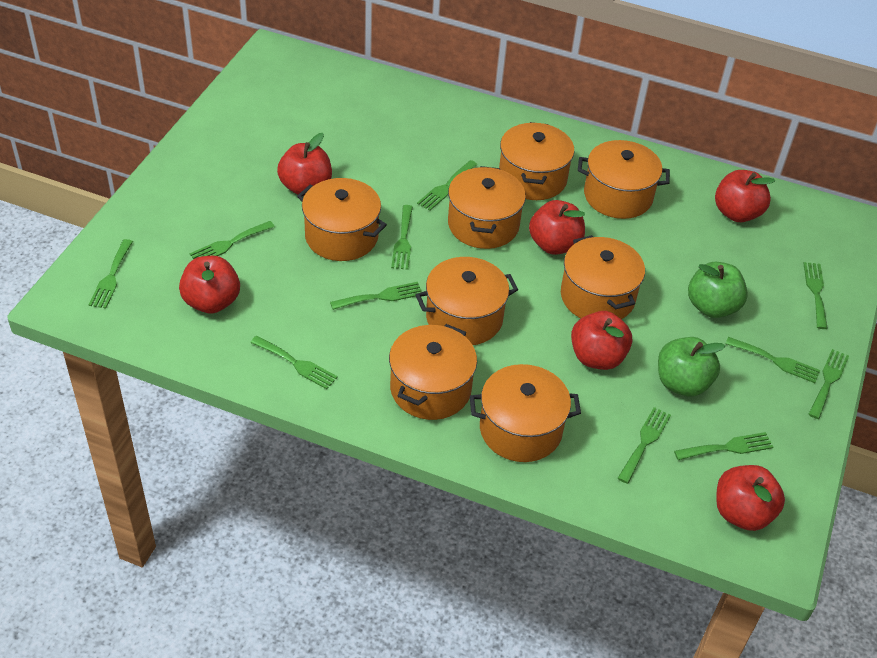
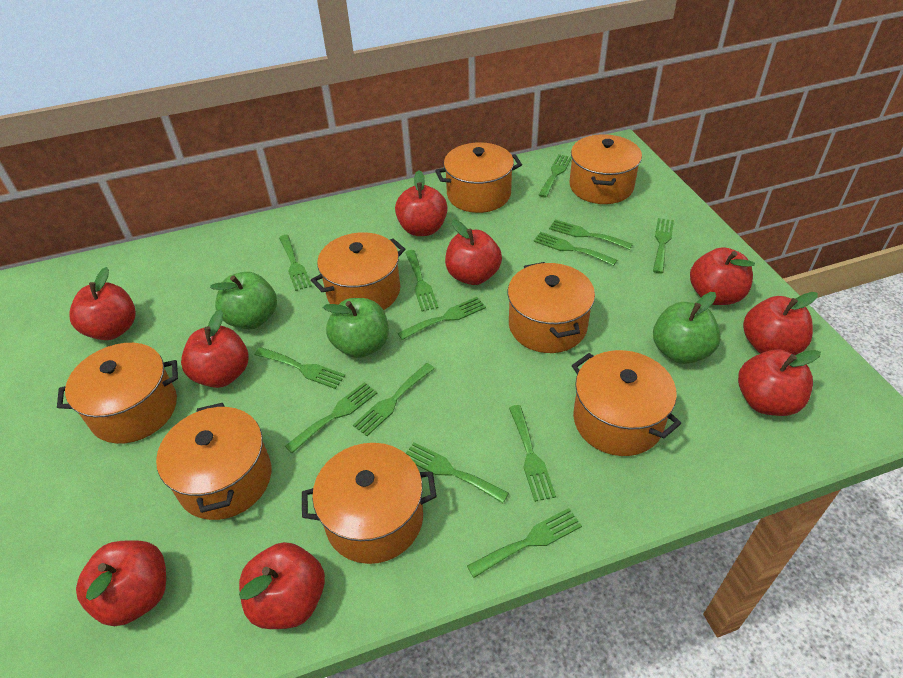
green apple: [658,337,725,397] [688,262,748,318] = 2 -> [210,272,277,329] [323,298,389,358] [653,292,721,364] = 3
green fork: [89,239,133,309] [189,221,275,259] [250,336,338,389] [330,282,421,310] [391,205,413,270] [417,160,478,211] [618,407,671,484] [674,432,773,460] [725,337,820,383] [803,262,828,329] [808,349,849,419] = 11 -> [255,347,345,389] [279,235,312,291] [285,382,377,453] [353,363,435,436] [398,297,486,340] [405,250,439,311] [406,442,509,503] [467,508,582,578] [509,405,556,502] [533,232,617,266] [539,154,572,198] [549,219,633,250] [653,218,674,273] = 13
red apple: [179,256,240,314] [277,133,332,196] [529,200,585,255] [571,311,632,370] [715,170,775,222] [716,465,785,531] = 6 -> [69,267,136,340] [76,540,166,626] [181,309,248,388] [239,542,325,629] [395,170,448,236] [445,220,502,285] [690,247,755,305] [738,349,821,416] [743,292,818,355] = 9

